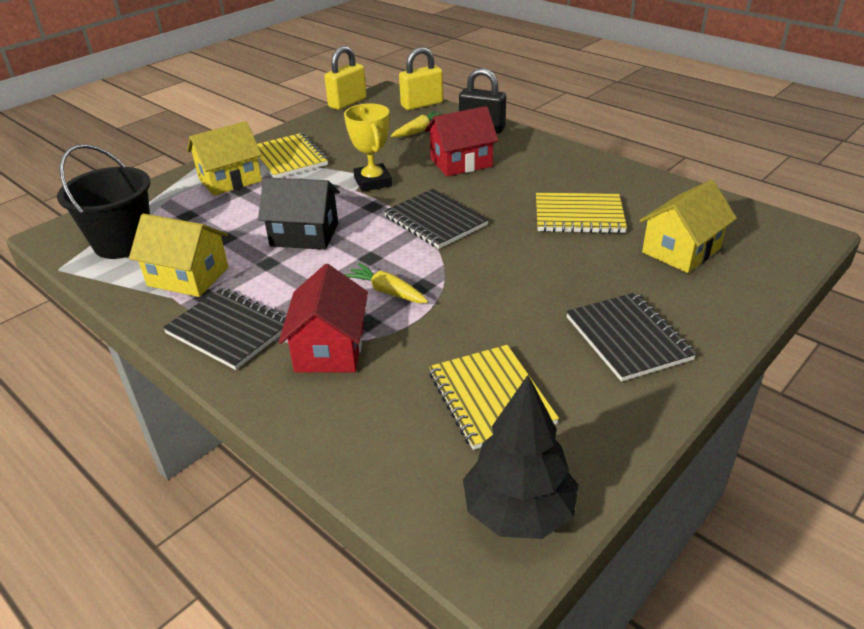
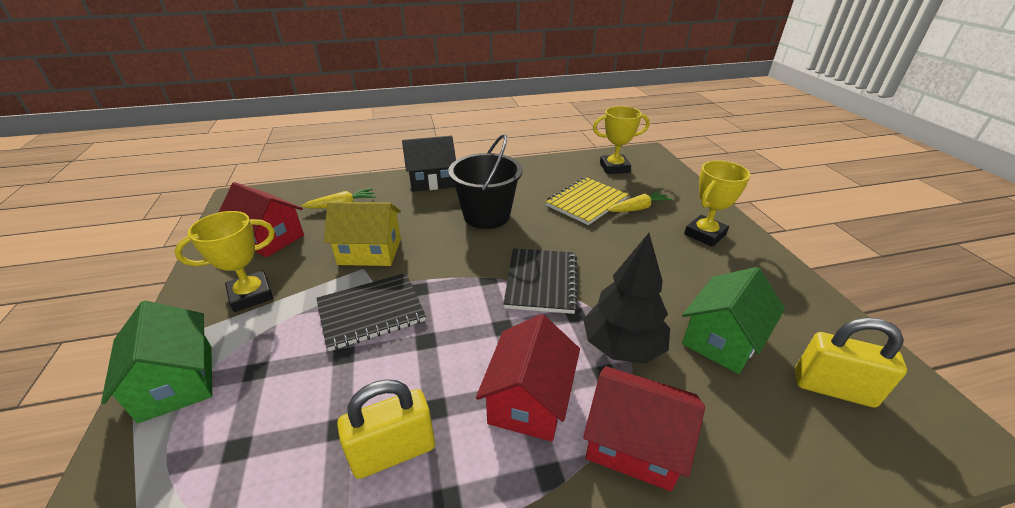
black notebook: [163,288,286,370] [384,189,489,249] [566,293,697,382] = 3 -> [316,273,426,351] [504,248,578,314] = 2
black padlock: [459,68,506,134] = 1 -> none = 0
green house: none = 0 -> [101,300,212,423] [682,267,785,374] = 2
red house: [279,264,368,372] [425,106,499,176] = 2 -> [218,182,304,257] [476,314,580,441] [583,366,705,491] = 3
yellow house: [129,213,229,297] [187,121,262,196] [639,180,737,273] = 3 -> [324,202,401,266] = 1
yellow notebook: [257,133,328,178] [429,345,559,450] [536,193,627,233] = 3 -> [545,177,628,225] = 1
yellow trophy: [344,103,392,192] = 1 -> [174,211,275,312] [593,106,650,174] [684,160,751,247] = 3

